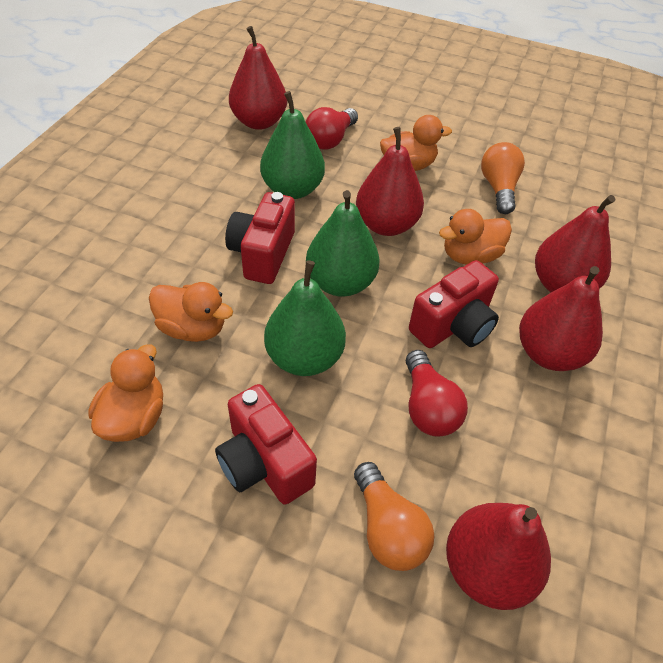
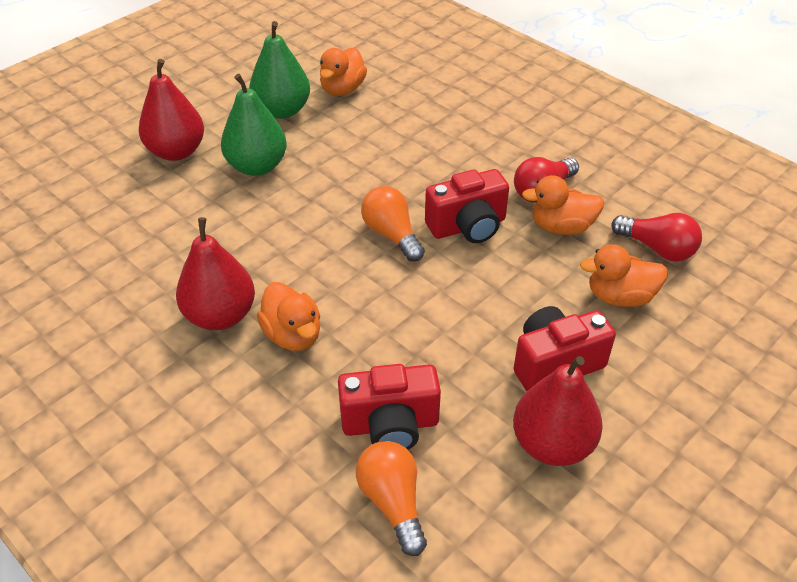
green pear: [260,91,325,199] [264,260,346,376] [306,190,380,297] = 3 -> [221,74,287,176] [249,21,310,119] = 2
red pear: [229,26,287,130] [356,127,424,236] [446,503,551,610] [519,266,603,371] [535,195,615,292] = 5 -> [139,59,204,161] [176,217,255,330] [513,356,603,466] = 3

